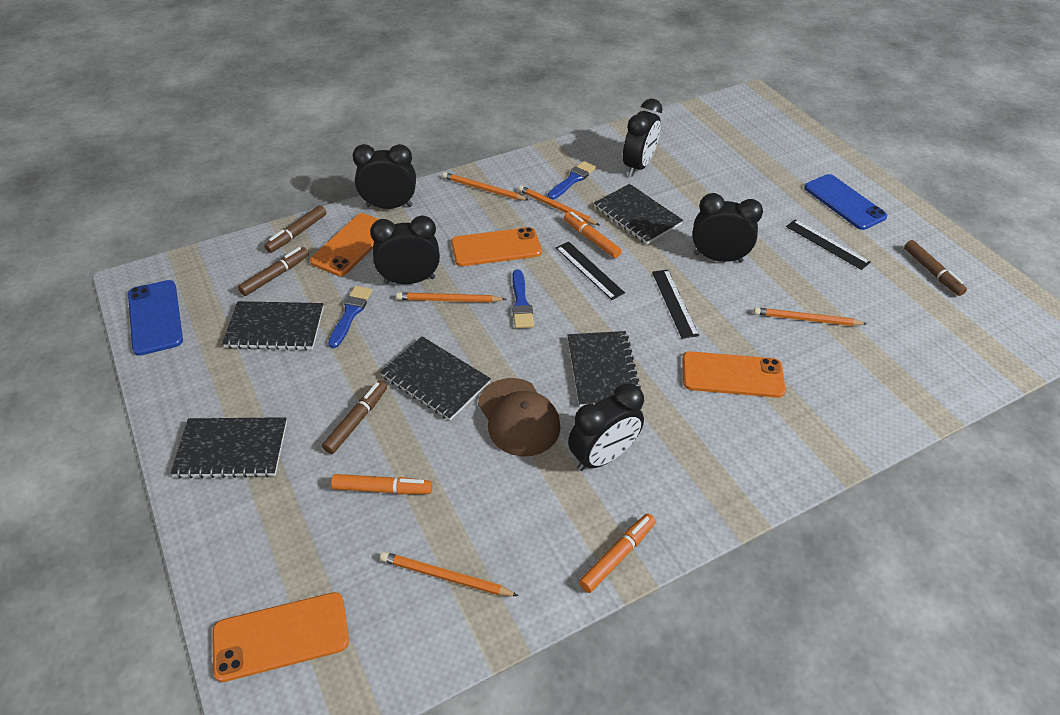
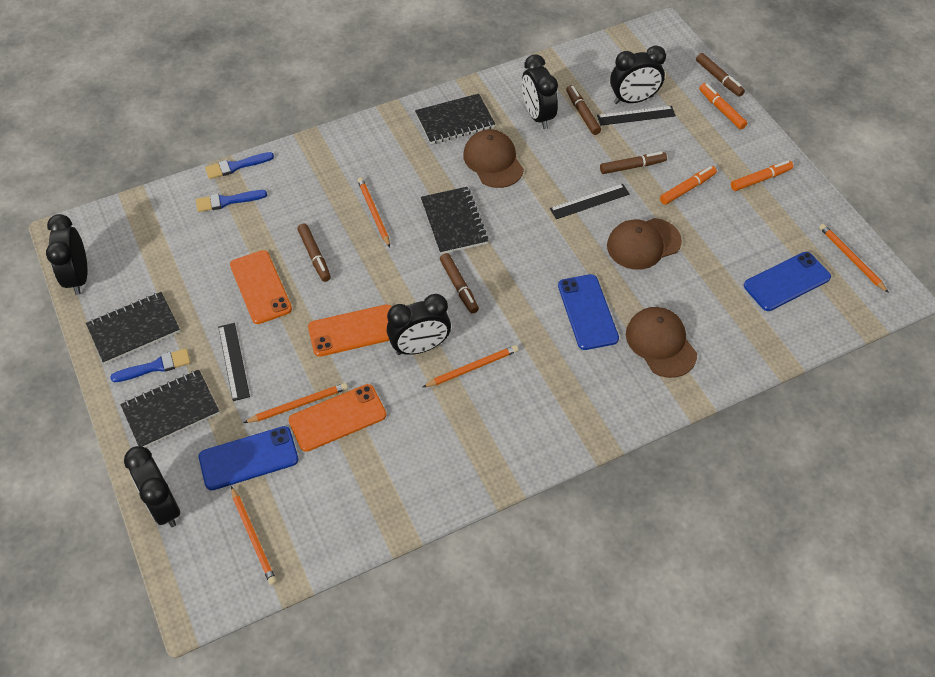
black notebook: [170,417,287,478] [222,301,324,350] [380,336,491,421] [568,331,641,407] [594,184,683,244] = 5 -> [86,292,180,364] [120,370,220,447] [415,94,495,144] [421,187,489,254] = 4
blue phone: [128,280,183,356] [804,174,887,230] = 2 -> [199,426,299,491] [558,274,619,350] [744,252,831,311] = 3
brown cap: [478,378,561,456] = 1 -> [463,129,524,188] [607,218,682,270] [626,307,697,378] = 3
brown marker: [238,247,309,296] [264,205,326,253] [322,381,387,454] [904,240,967,296] = 4 -> [297,223,331,282] [440,253,479,314] [566,85,601,135] [600,152,667,174] [696,53,745,97] = 5
orange phone: [212,592,349,682] [310,213,379,276] [451,227,542,266] [682,351,786,398] = 4 -> [230,250,292,324] [289,384,386,452] [308,304,391,357] = 3

